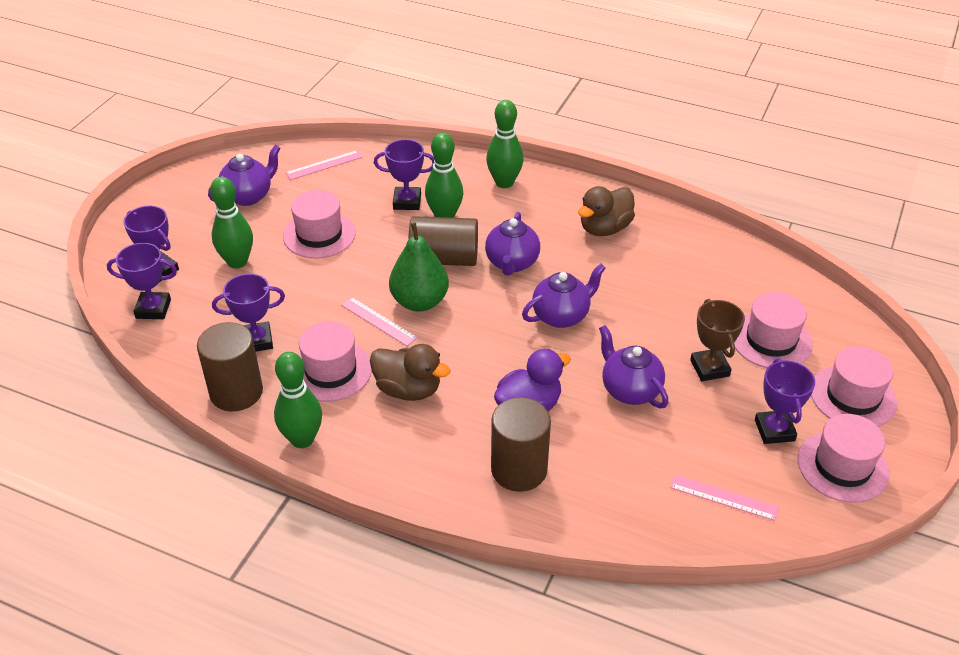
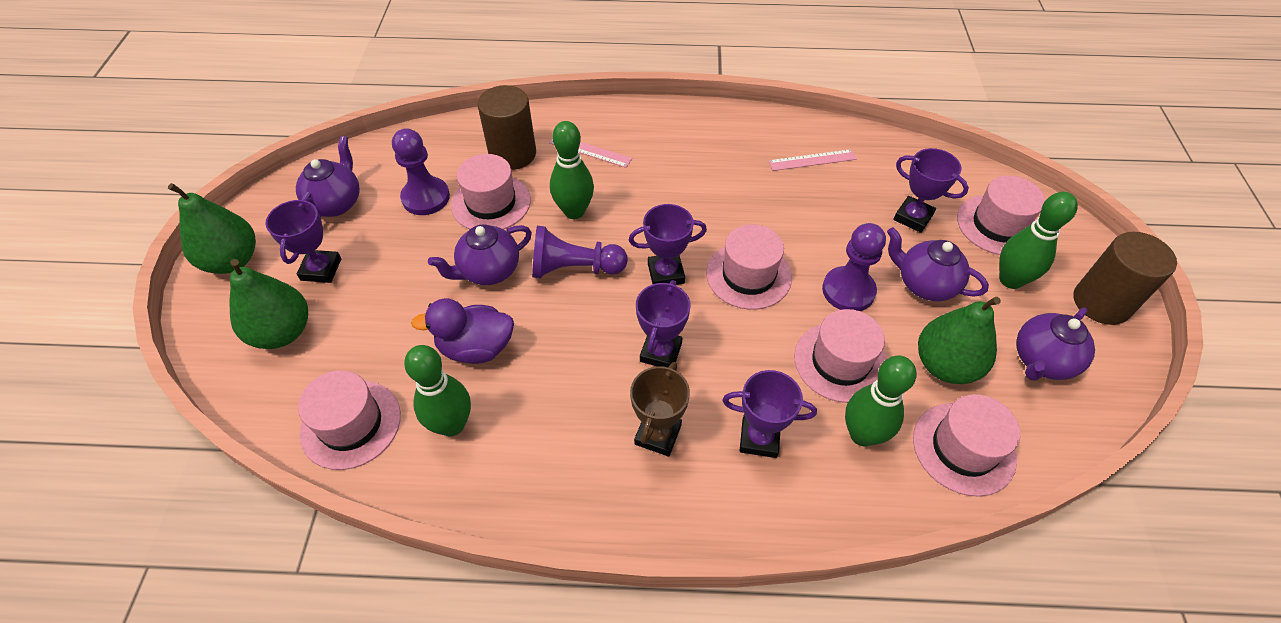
brown cylinder: [197,322,263,411] [408,216,478,266] [491,397,551,492] = 3 -> [478,85,536,170] [1074,232,1177,325] = 2
brown duck: [370,344,450,401] [578,186,635,236] = 2 -> none = 0
green pear: [389,222,449,312] = 1 -> [168,183,256,274] [229,259,308,349] [918,297,1001,384] = 3
pink hat: [283,190,356,258] [298,321,372,402] [734,292,813,368] [798,414,889,503] [811,346,897,427] = 5 -> [298,370,401,470] [451,154,531,230] [706,224,792,310] [794,309,887,403] [913,394,1020,497] [957,176,1045,255] = 6
pink ruler: [286,150,363,180] [341,297,417,346] [670,475,779,521] = 3 -> [549,139,632,168] [768,149,856,171] = 2
purple pawn: none = 0 -> [392,128,450,215] [532,226,628,278] [822,223,886,311] = 3

